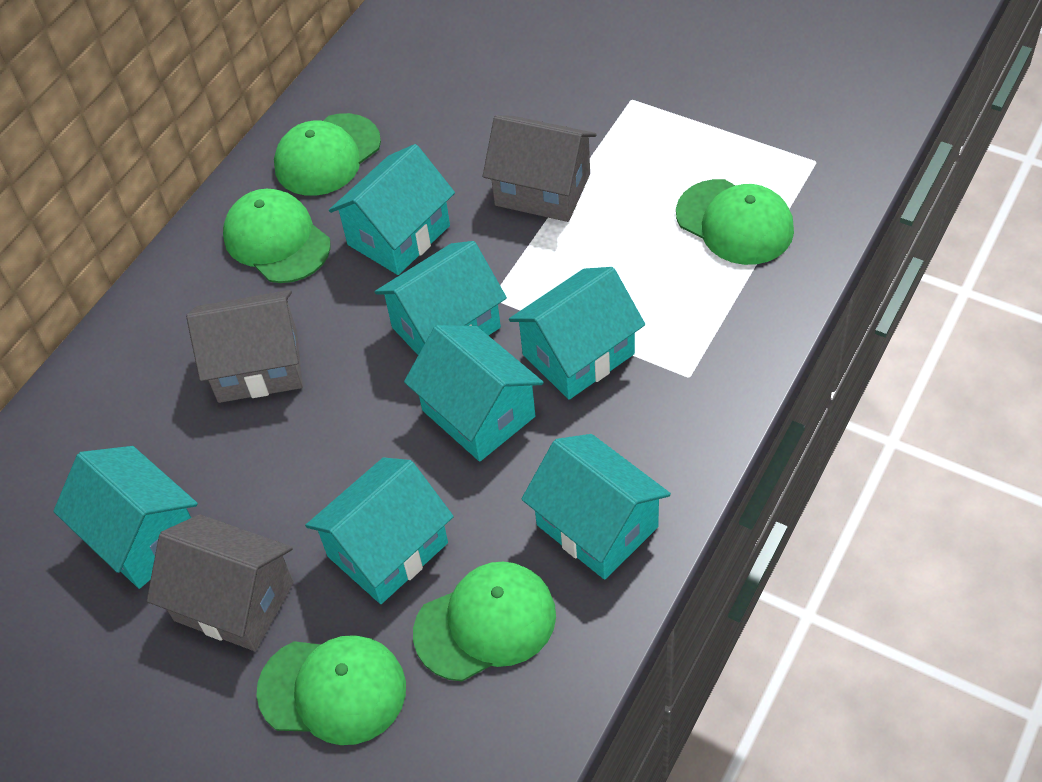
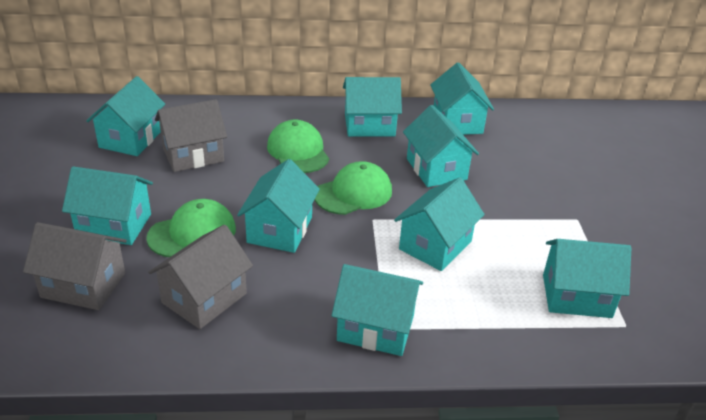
green cap: [223,189,331,283] [256,635,406,745] [274,113,381,196] [413,562,556,681] [676,179,794,265] = 5 -> [146,199,236,257] [267,119,329,173] [315,161,392,215] = 3
turquoise house: [53,446,198,589] [305,457,454,604] [329,144,455,275] [375,241,507,355] [404,325,544,462] [509,267,645,400] [522,434,671,580] = 7 -> [62,166,153,245] [86,76,165,156] [237,159,320,253] [332,264,423,356] [343,77,402,137] [394,177,485,271] [403,105,479,187] [430,62,494,135] [543,239,631,318] = 9

